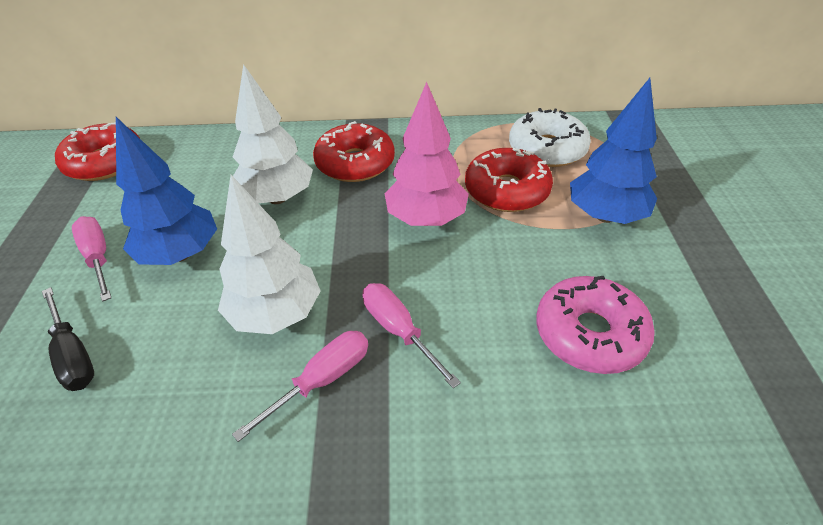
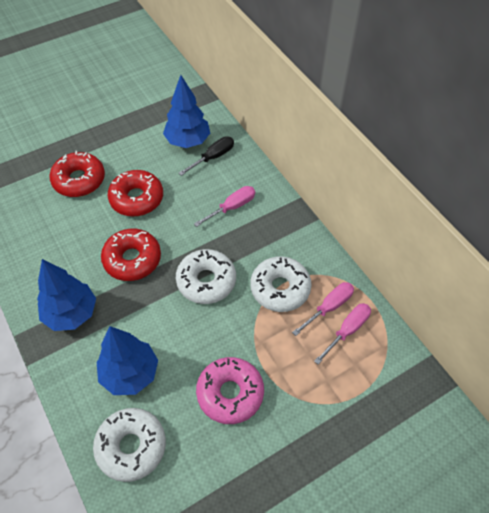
blue tree: [116,117,217,265] [570,78,657,224] = 2 -> [37,259,96,331] [97,326,158,395] [163,75,210,148] = 3
pink tree: [385,82,469,226] = 1 -> none = 0
white donut: [509,108,591,167] = 1 -> [93,408,166,482] [176,249,236,304] [250,256,312,312] = 3
white tree: [218,175,321,334] [233,64,313,204] = 2 -> none = 0

